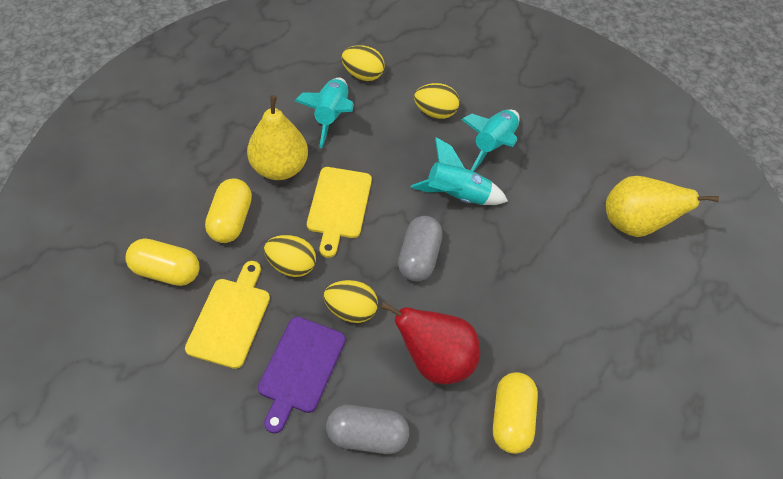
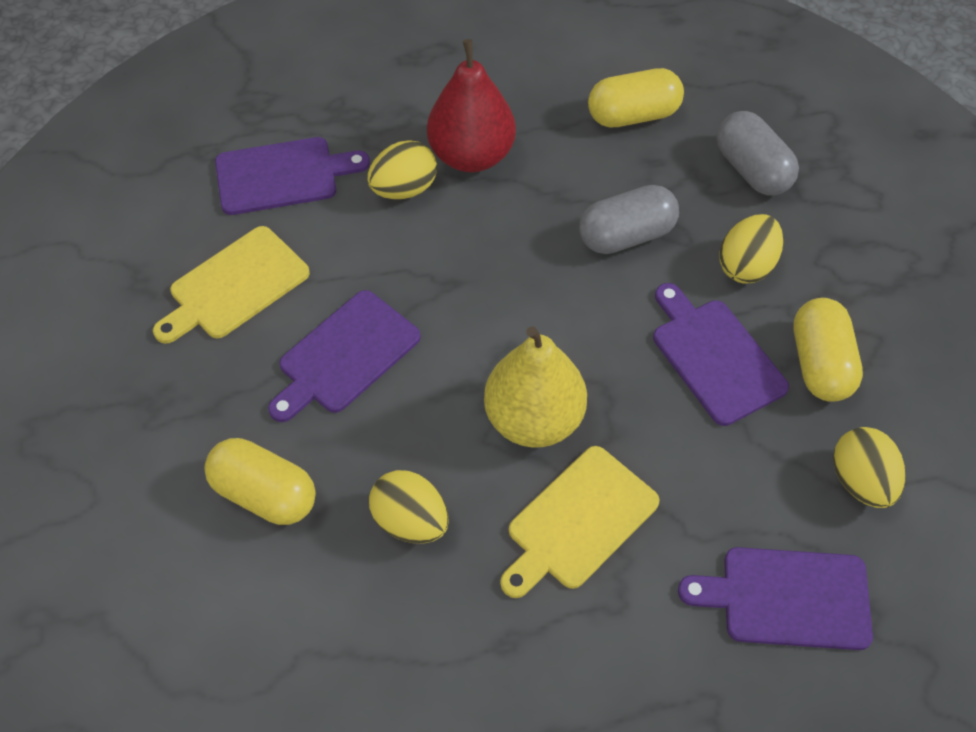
purple cutting board: [258,317,345,434] = 1 -> [215,137,370,215] [268,290,421,422] [653,283,789,426] [678,547,873,650] = 4
turquoise rocket: [295,78,354,148] [411,137,508,205] [461,110,520,171] = 3 -> none = 0
yellow pear: [247,95,308,180] [606,176,719,237] = 2 -> [484,326,587,448] = 1

